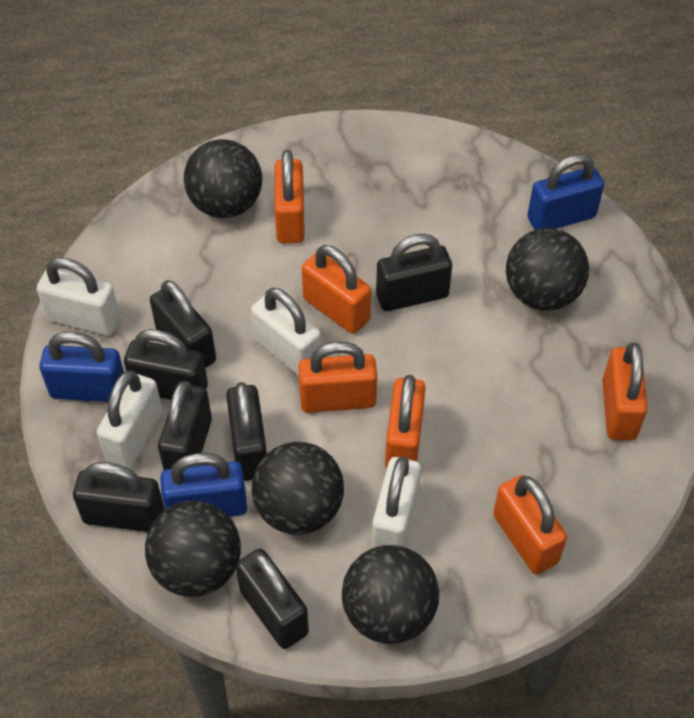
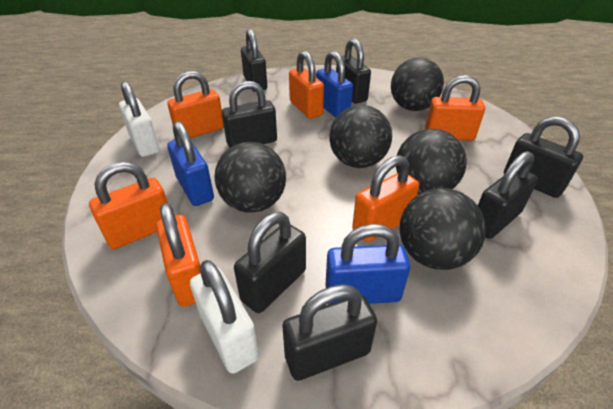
white padlock: [37,257,120,335] [97,371,163,468] [251,288,321,376] [372,456,421,548] = 4 -> [119,81,160,157] [190,260,259,374] = 2

